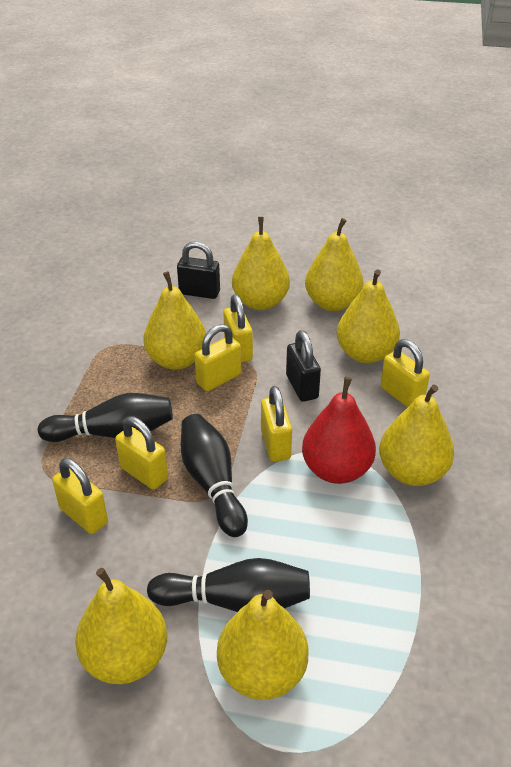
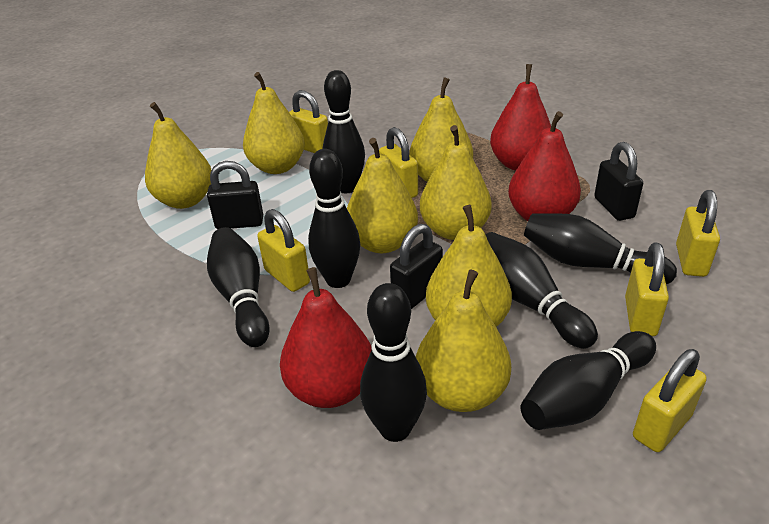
black bowling pin: [38,393,173,442] [147,558,310,612] [181,414,248,537] = 3 -> [207,227,270,347] [308,149,360,288] [322,70,365,193] [360,283,427,442] [485,232,598,349] [521,331,656,430] [524,213,677,284] = 7
black padlock: [177,241,220,299] [286,330,321,402] = 2 -> [207,161,263,229] [390,224,443,309] [594,142,643,221] = 3
red pear: [302,377,376,484] = 1 -> [280,267,372,408] [490,64,551,171] [508,111,581,221] = 3

